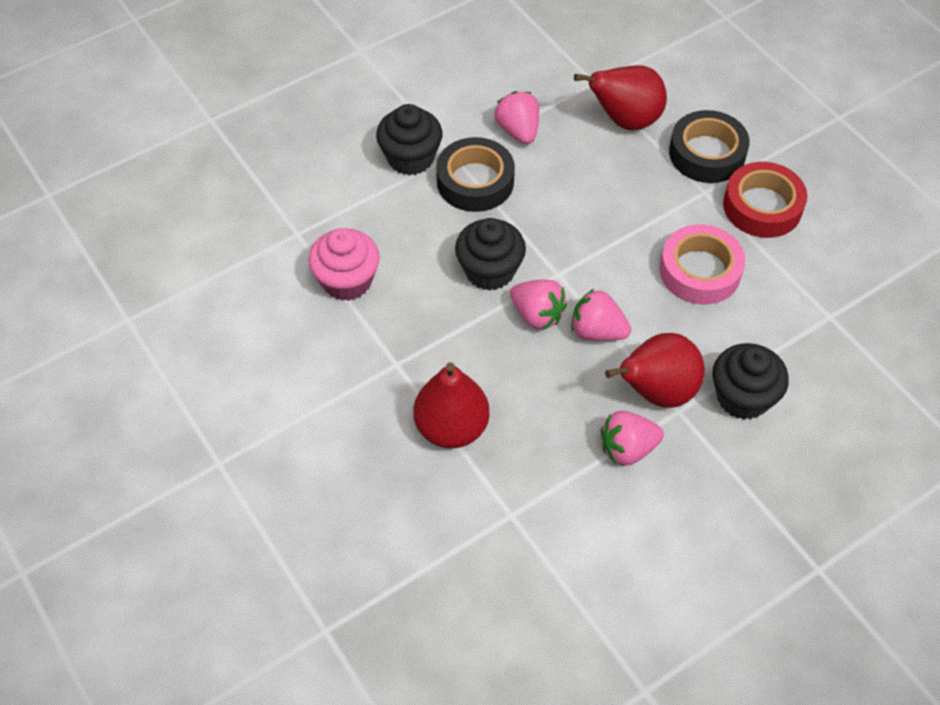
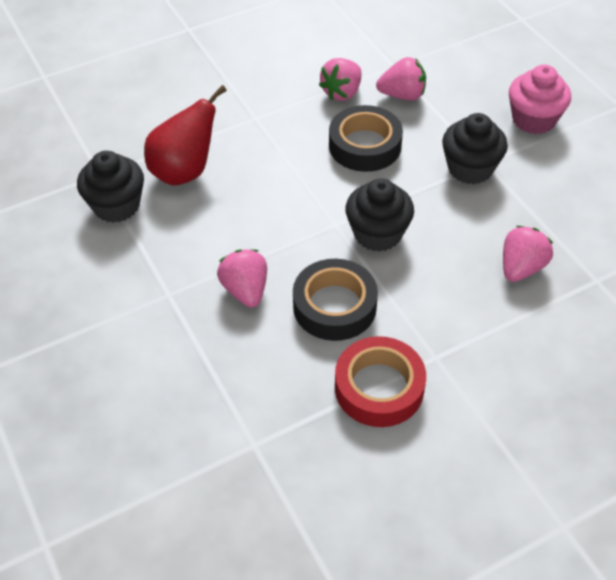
pink tape: [659,224,746,304] = 1 -> none = 0
red pear: [413,362,490,449] [574,65,667,130] [605,333,705,408] = 3 -> [144,85,227,186] = 1

